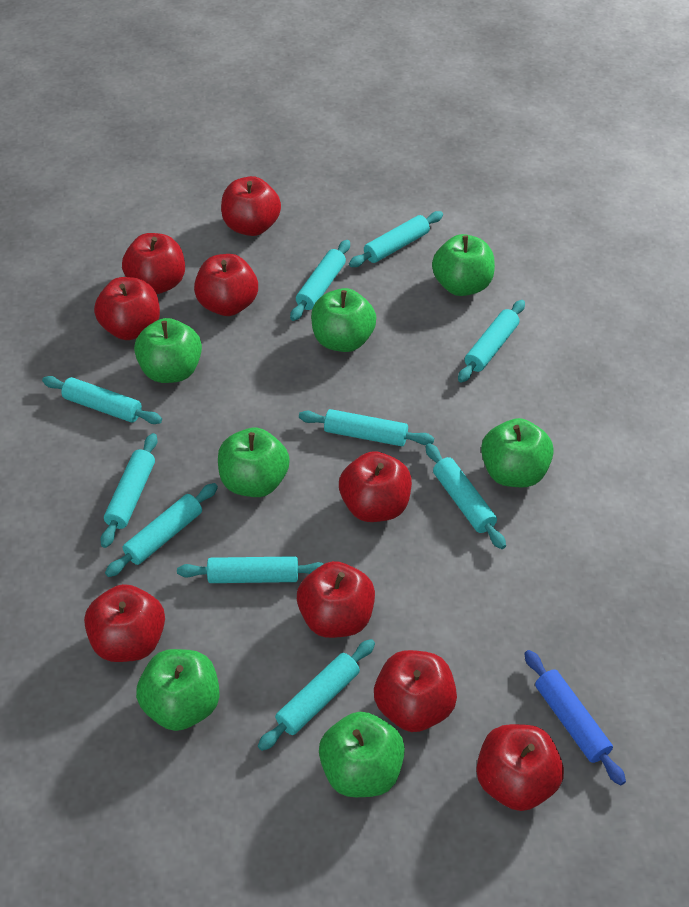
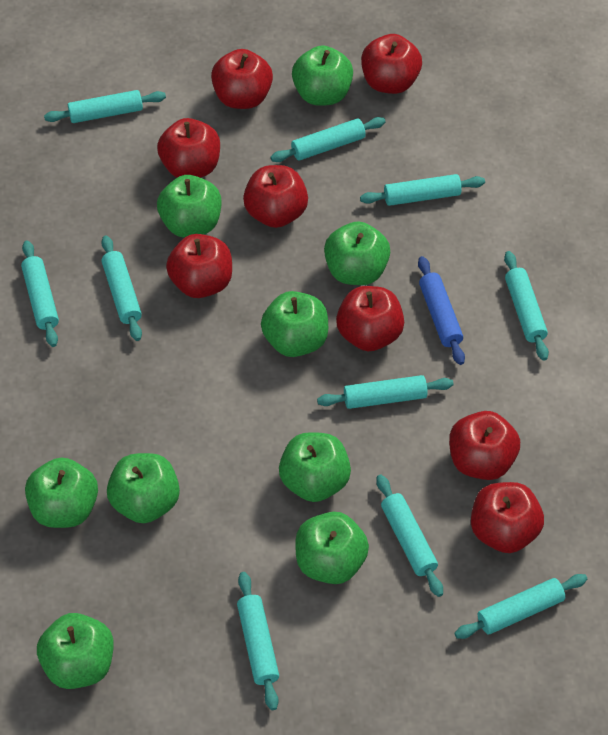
green apple: [134,318,202,383] [136,649,220,731] [218,428,290,497] [311,288,376,352] [319,712,405,797] [432,234,495,296] [481,418,554,487] = 7 -> [25,458,98,528] [37,613,114,689] [107,453,180,523] [157,175,221,238] [261,291,328,357] [279,432,351,502] [292,45,353,106] [295,512,369,584] [324,221,390,285] = 9
red apple: [84,584,165,662] [94,277,160,340] [122,233,185,294] [194,254,258,316] [221,176,281,236] [297,561,375,638] [339,451,412,522] [374,650,457,732] [476,724,564,811] = 9 -> [157,118,220,178] [166,234,232,298] [211,49,273,109] [243,165,308,228] [336,286,404,351] [361,34,422,94] [449,411,520,480] [471,482,544,553] = 8

